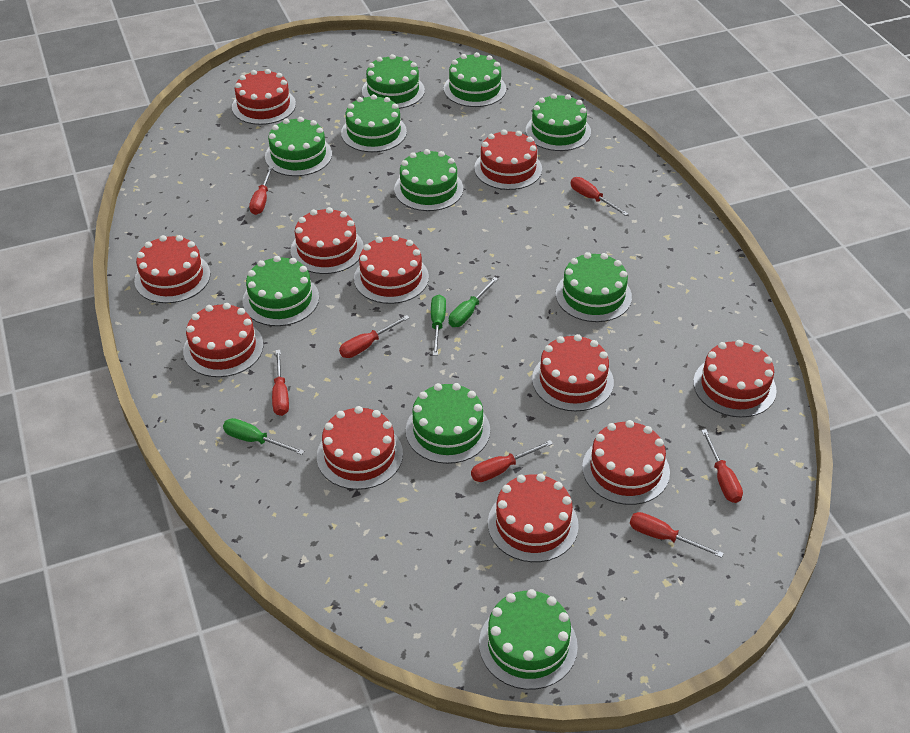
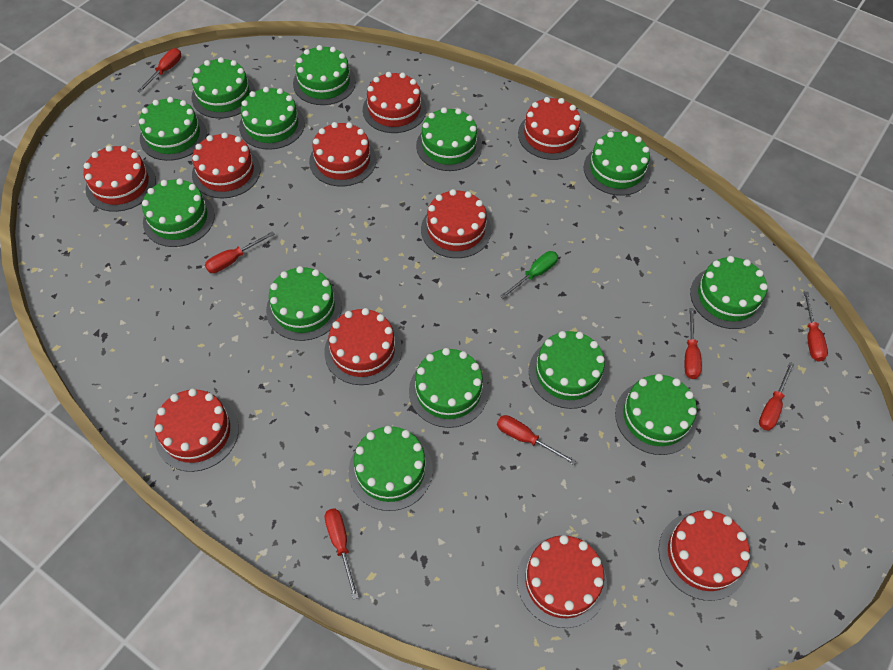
green cake: [243,256,319,326] [265,117,332,176] [341,94,407,152] [362,54,425,109] [394,149,463,211] [406,383,490,464] [444,52,506,107] [479,589,578,690] [526,94,591,151] [556,252,632,322] = 10 -> [139,97,207,161] [142,178,215,247] [191,57,256,119] [239,87,305,150] [266,266,342,341] [293,45,356,105] [349,426,433,511] [409,348,488,428] [416,107,482,171] [529,331,607,409] [584,131,651,196] [615,374,697,455] [690,256,768,329] = 13
green screwdriver: [223,418,304,455] [431,295,446,356] [449,277,498,327] = 3 -> [500,251,558,299] = 1
red cake: [134,235,210,303] [183,303,263,377] [232,69,296,125] [290,207,364,274] [317,406,403,490] [354,235,429,304] [474,129,542,190] [488,473,579,562] [532,334,614,411] [582,420,670,505] [693,340,777,417] = 11 -> [83,145,156,212] [155,389,239,472] [192,132,261,198] [309,122,376,186] [324,308,402,385] [363,72,426,133] [421,189,491,258] [517,535,607,628] [518,97,583,160] [659,510,750,601] = 10

